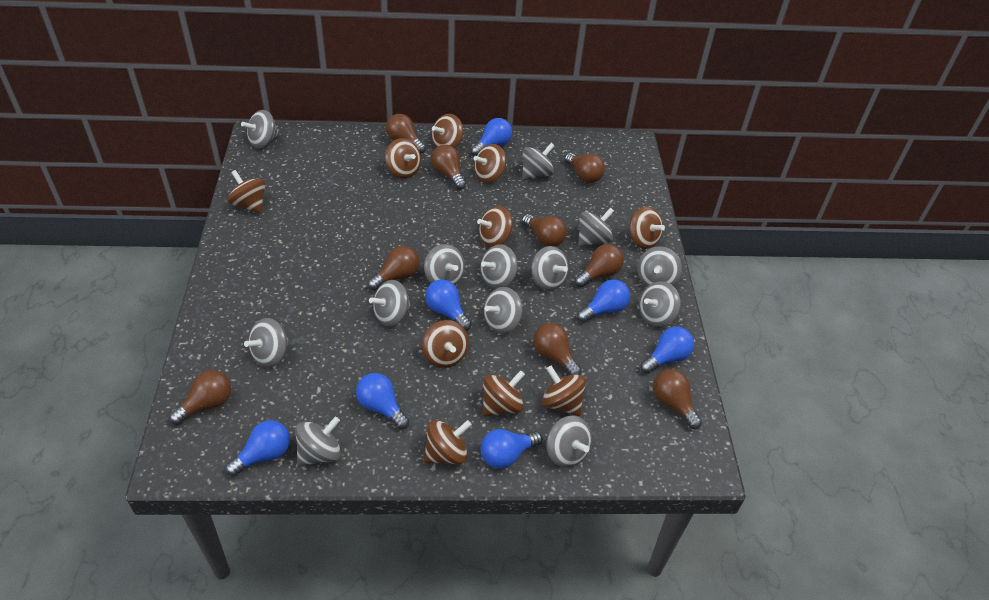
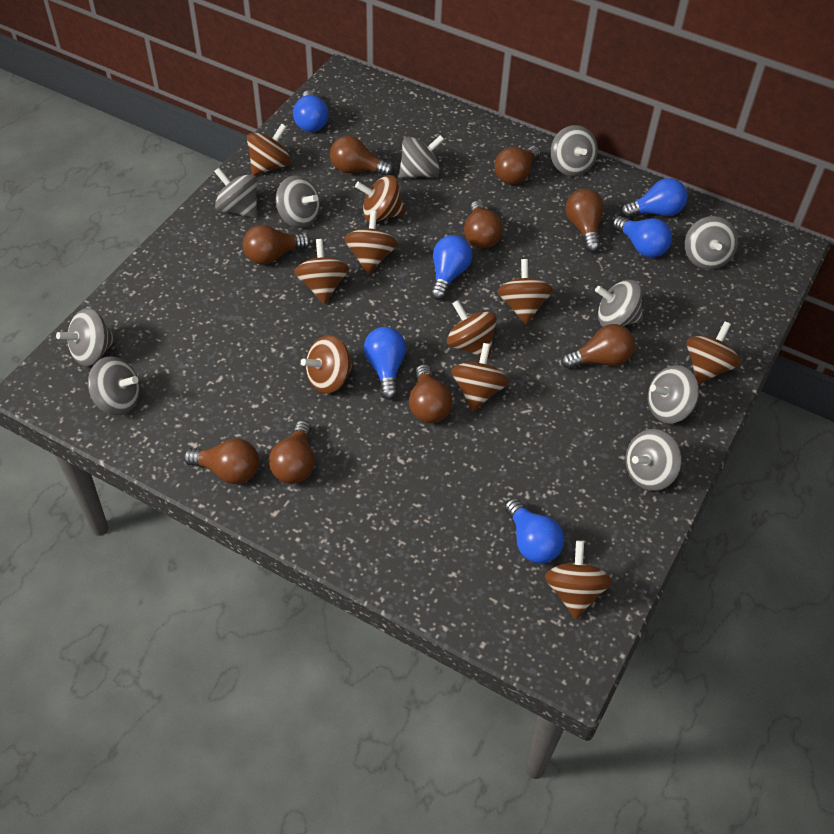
blue light bulb: [225,420,290,476] [356,373,409,429] [425,279,472,331] [471,118,512,156] [480,429,542,469] [577,279,630,322] [640,327,694,374] = 7 -> [293,91,329,132] [364,327,406,400] [431,235,472,300] [505,498,564,563] [612,216,672,257] [621,178,687,218] = 6
grey spinning top: [241,110,280,148] [244,318,289,367] [295,417,341,466] [369,280,411,326] [424,244,465,285] [480,244,518,289] [483,287,523,334] [522,143,555,180] [531,246,569,291] [546,416,592,468] [578,207,614,247] [637,246,682,287] [639,281,681,327] = 13 -> [56,308,117,366] [88,356,140,416] [214,168,257,218] [276,175,320,228] [399,135,444,178] [551,125,598,176] [595,280,643,327] [625,429,682,491] [648,365,699,424] [685,216,738,270] = 10

